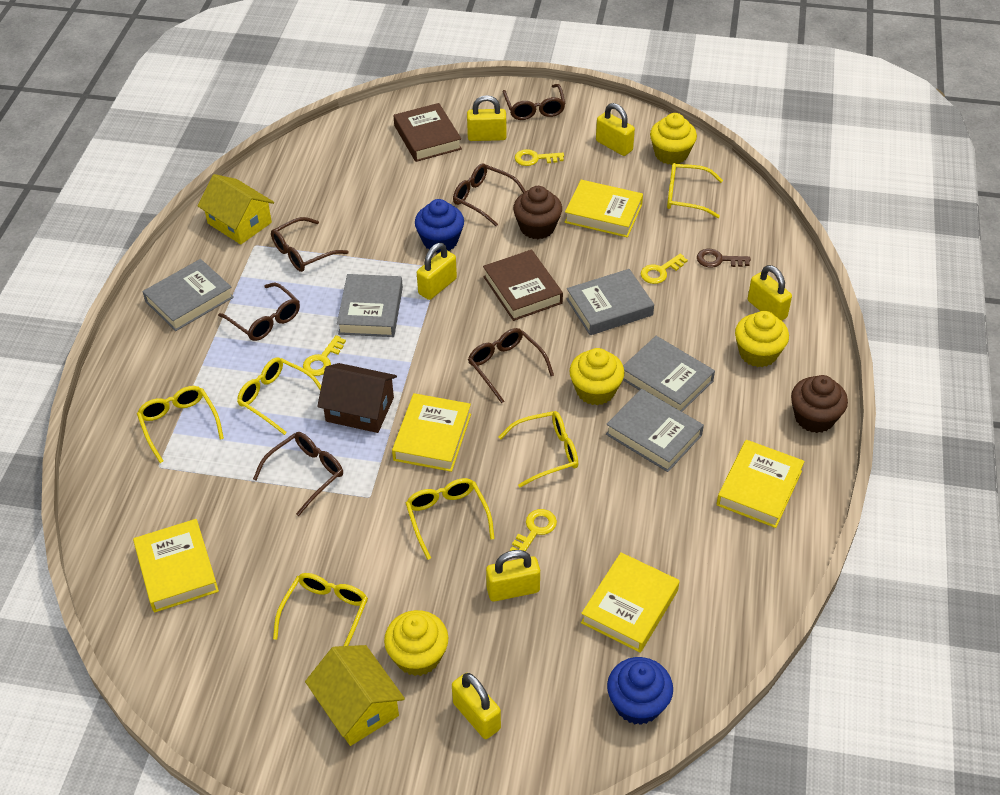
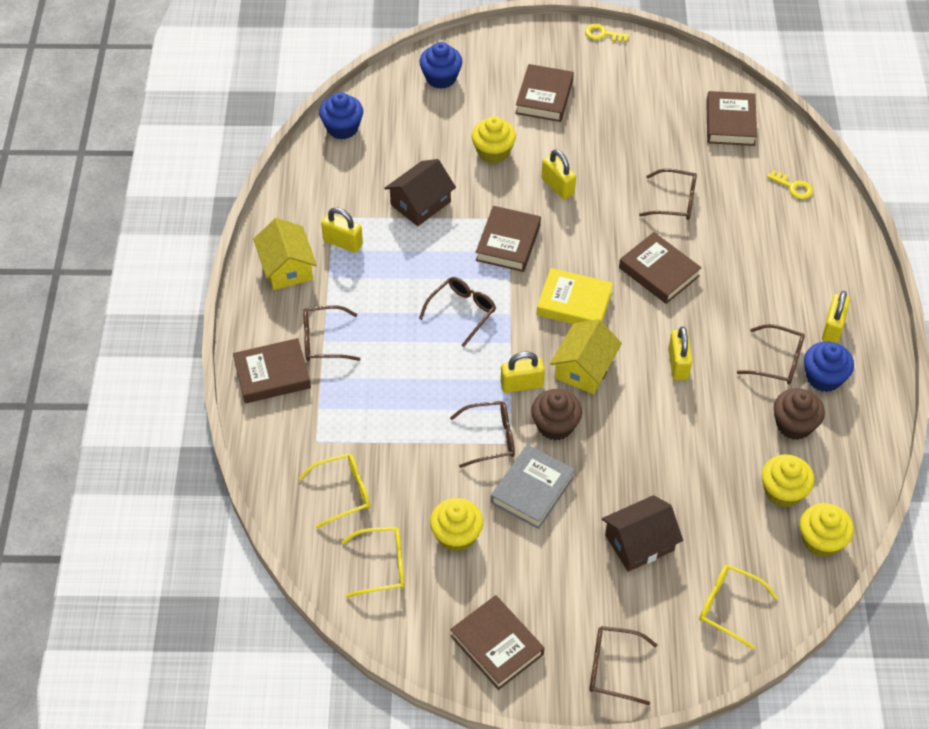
blue cupcake: [415,199,464,253] [607,657,673,725] = 2 -> [319,92,363,139] [419,42,462,89] [804,342,854,392] = 3
brown book: [394,103,462,162] [483,250,563,321] = 2 -> [233,338,311,403] [450,595,544,690] [476,206,541,272] [515,64,574,122] [619,232,702,304] [706,91,757,146] = 6
brown house: [317,363,397,433] = 1 -> [384,159,456,226] [602,495,683,572] = 2
brown key: [697,249,751,268] = 1 -> none = 0
grey book: [142,259,234,331] [337,274,403,337] [566,269,654,335] [606,389,704,472] [623,336,715,412] = 5 -> [491,444,575,529] = 1
yellow book: [133,519,219,613] [392,393,471,472] [565,180,643,238] [581,552,680,653] [717,440,805,528] = 5 -> [537,268,613,324] = 1
yellow glasses: [137,386,224,463] [237,357,321,435] [273,573,368,646] [406,478,495,560] [498,411,578,487] [667,163,723,218] = 6 -> [299,453,370,529] [342,527,405,598] [699,565,778,649] = 3
yellow key: [303,335,346,376] [510,509,557,551] [515,149,564,166] [641,254,688,284] = 4 -> [585,24,630,42] [767,170,813,199] = 2
yellow padlock: [417,243,457,300] [452,673,501,739] [467,95,506,141] [486,550,540,601] [596,103,635,156] [748,265,792,321] = 6 -> [321,207,363,253] [501,352,545,393] [542,149,576,200] [668,327,692,380] [822,291,850,343] = 5

